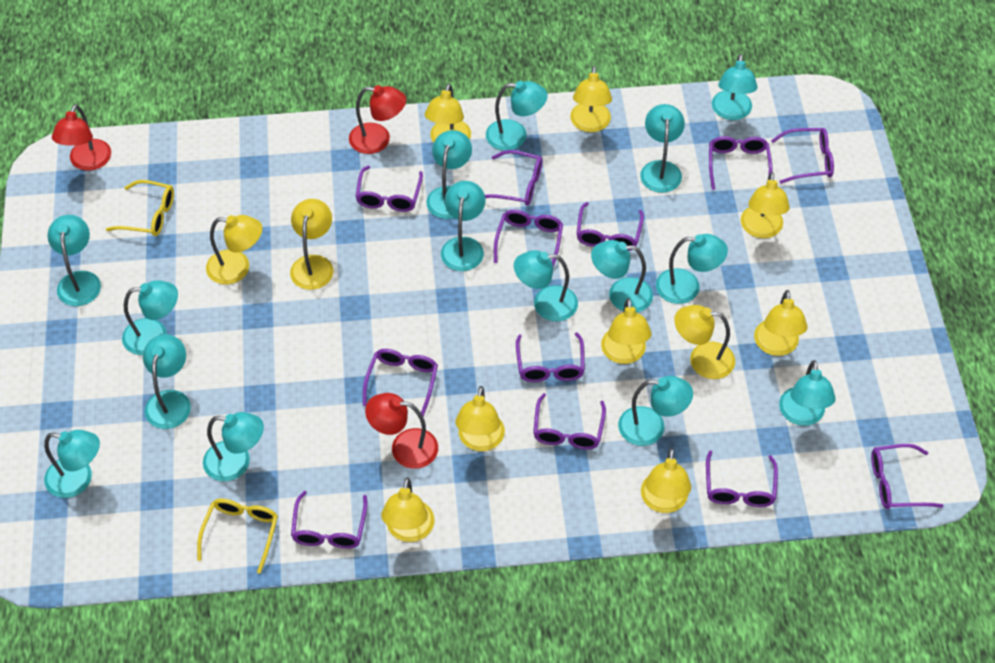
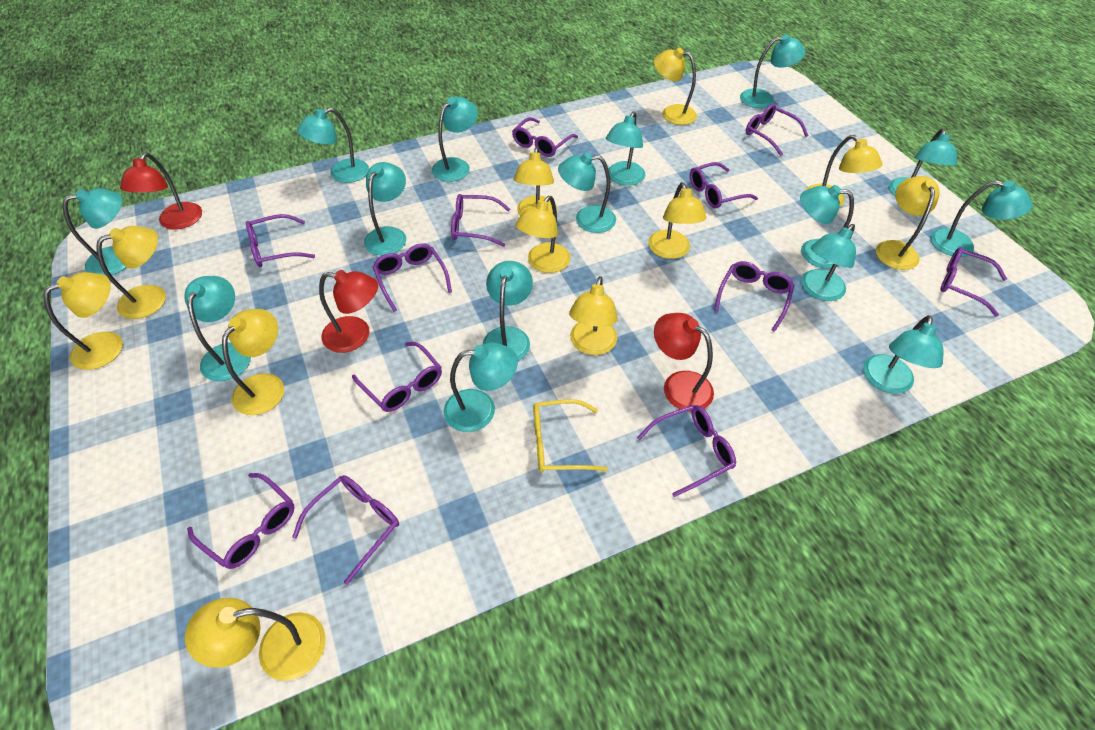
yellow glasses: [106,180,174,236] [197,498,278,574] = 2 -> [533,399,608,472] = 1

